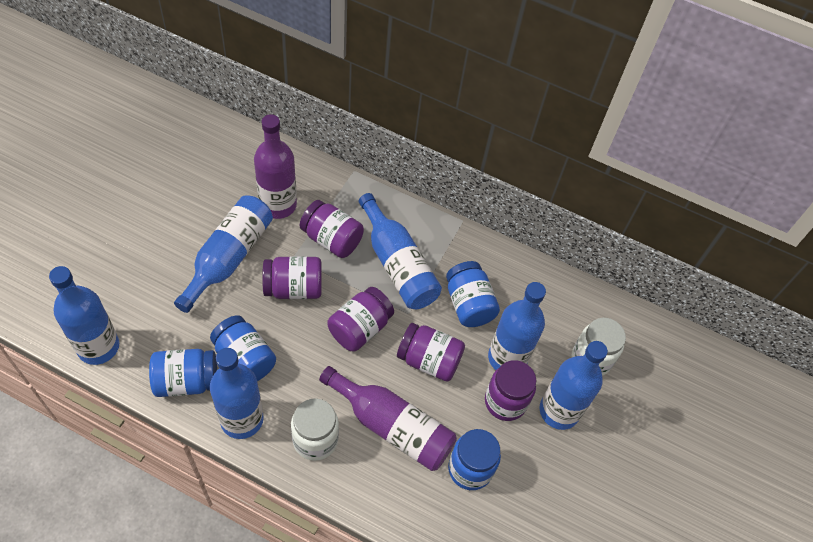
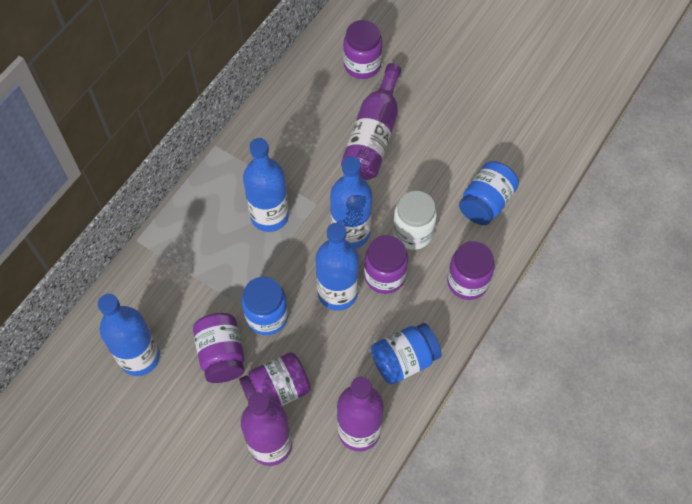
blue bottle: [49,266,119,365] [174,196,273,313] [210,348,264,439] [359,193,442,309] [488,282,546,370] [540,341,608,430] = 6 -> [98,294,160,376] [243,138,289,232] [316,223,359,311] [330,156,372,248] = 4
blue jar: [149,349,217,397] [210,315,276,381] [446,261,500,327] [448,429,501,490] = 4 -> [242,277,288,335] [371,323,442,384] [459,161,519,225] = 3
purple bottle: [254,114,297,219] [319,366,457,471] = 2 -> [241,392,292,466] [337,376,384,451] [341,63,401,180] = 3
white jar: [291,399,339,461] [572,318,626,376] = 2 -> [393,191,437,250] = 1

